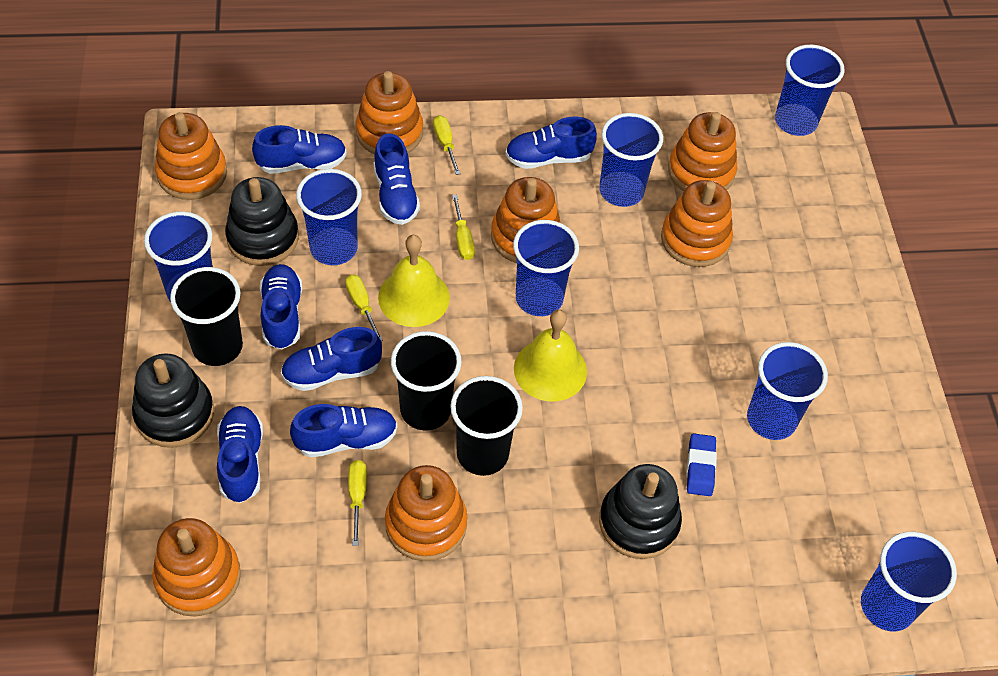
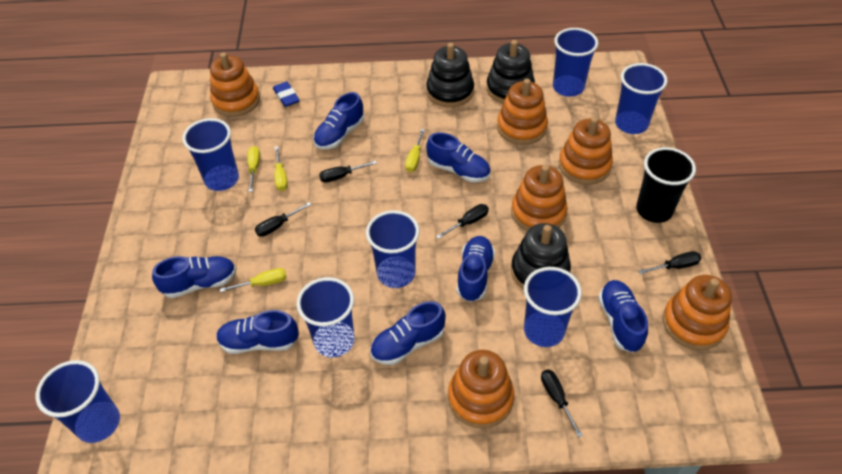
black cup: [170,267,243,366] [391,331,461,431] [450,376,523,476] = 3 -> [636,147,696,223] = 1
black screwdriver: none = 0 -> [255,202,311,237] [319,161,377,183] [436,204,489,239] [541,370,583,438] [638,251,701,274] = 5
orange stacking toy: [152,518,241,617] [155,112,227,200] [356,71,423,154] [385,465,467,561] [491,177,561,263] [661,180,733,267] [668,112,737,191] = 7 -> [210,52,260,117] [448,350,514,428] [497,79,548,145] [511,165,568,231] [559,117,613,185] [663,275,732,350] = 6
yellow bell: [378,235,450,327] [514,310,587,402] = 2 -> none = 0

